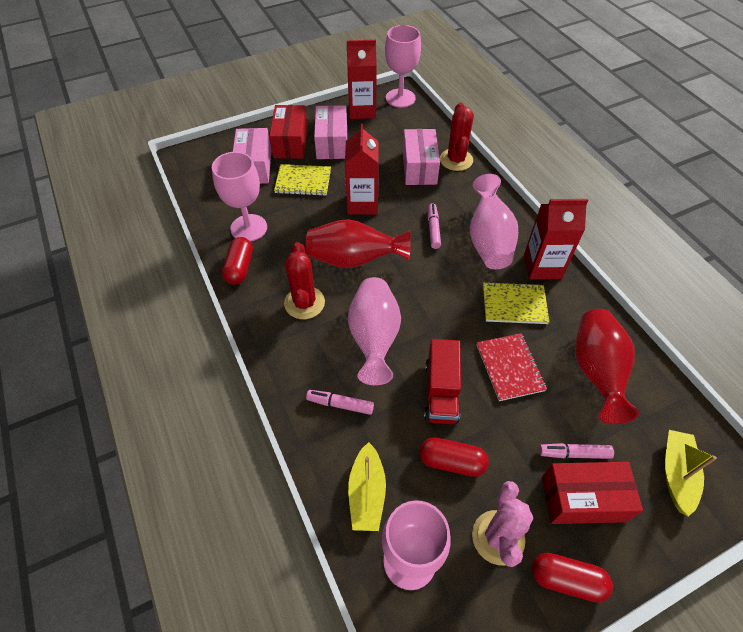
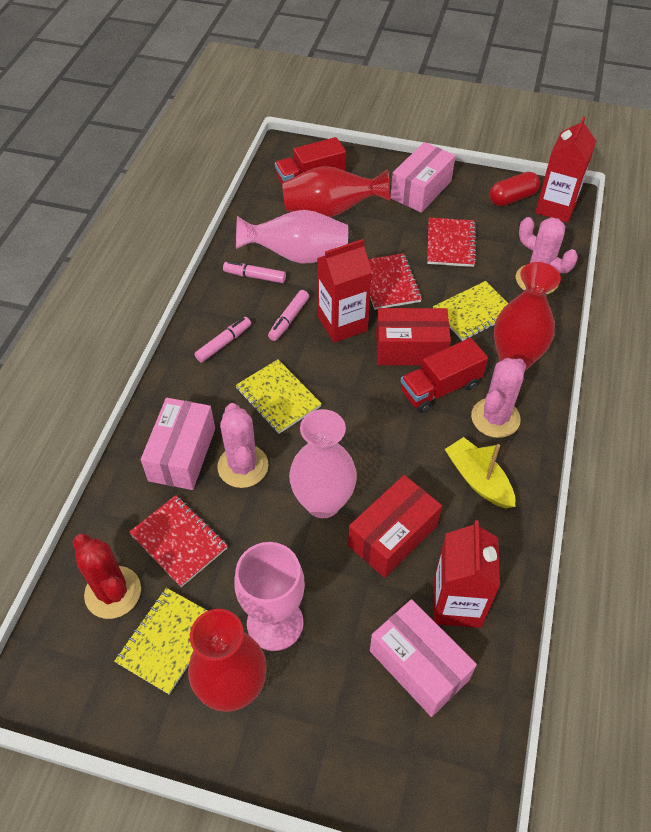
pink cactus: [472,481,533,567] = 1 -> [217,403,269,488] [471,358,526,438] [516,217,578,295] = 3
pink goblet: [212,152,267,242] [382,500,450,590] [385,25,421,108] = 3 -> [234,542,305,651] = 1
red cactus: [284,242,325,319] [440,103,474,171] = 2 -> [73,534,141,619] = 1
red capsule: [222,237,253,285] [419,437,489,477] [532,553,613,602] = 3 -> [489,172,540,206] = 1
red notebook: [477,333,547,401] = 1 -> [129,495,228,587] [368,253,422,310] [427,218,477,267] = 3
red truck: [424,339,461,424] = 1 -> [275,137,346,184] [401,338,488,413] = 2
red vase: [306,219,411,268] [575,309,639,424] = 2 -> [188,609,267,712] [282,166,390,217] [494,262,561,371] = 3
yellow boat: [348,442,386,531] [665,430,717,516] = 2 -> [445,437,515,509] = 1
yellow notebook: [274,164,331,196] [483,282,549,324] = 2 -> [114,588,208,694] [235,359,322,434] [433,281,508,341] = 3

